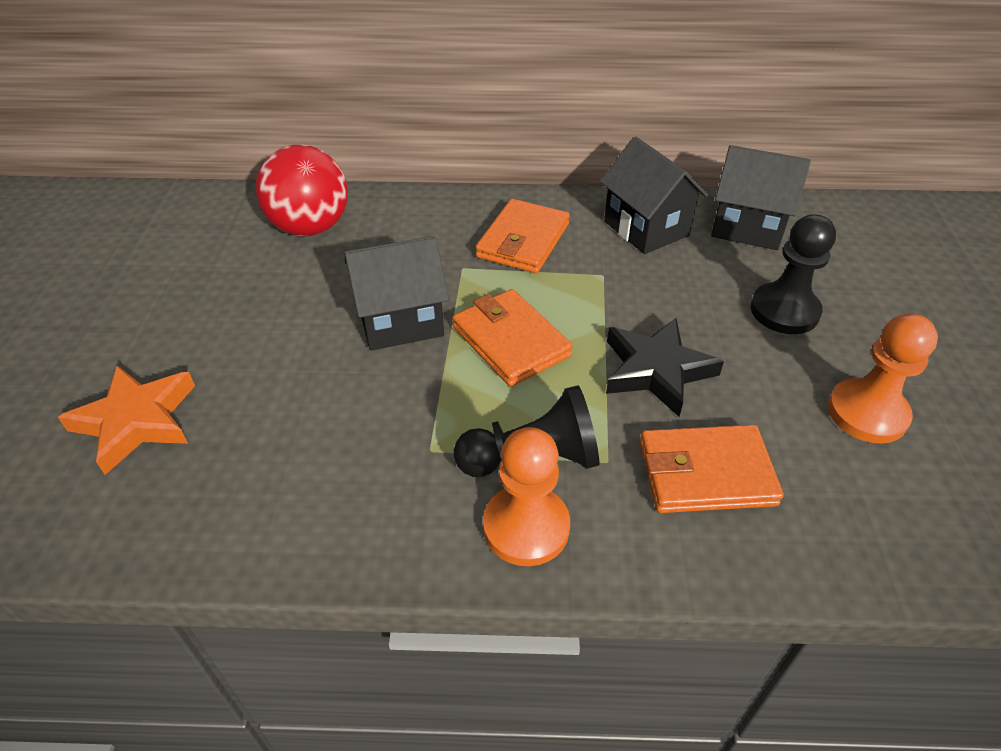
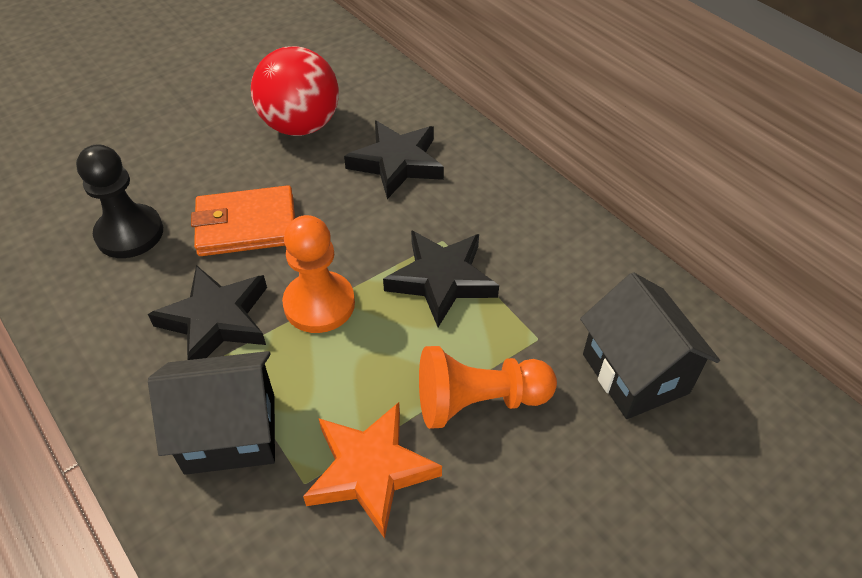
black house: [345,236,449,351] [600,137,708,254] [711,145,811,250] = 3 -> [148,351,275,475] [580,272,720,419] = 2
black pawn: [454,385,599,477] [751,214,836,334] = 2 -> [76,144,163,258] = 1
black star: [606,318,724,417] = 1 -> [148,265,267,360] [344,121,444,199] [383,230,499,327] = 3
orange wallet: [452,289,573,387] [475,199,570,273] [640,425,784,513] = 3 -> [191,185,295,256] = 1

